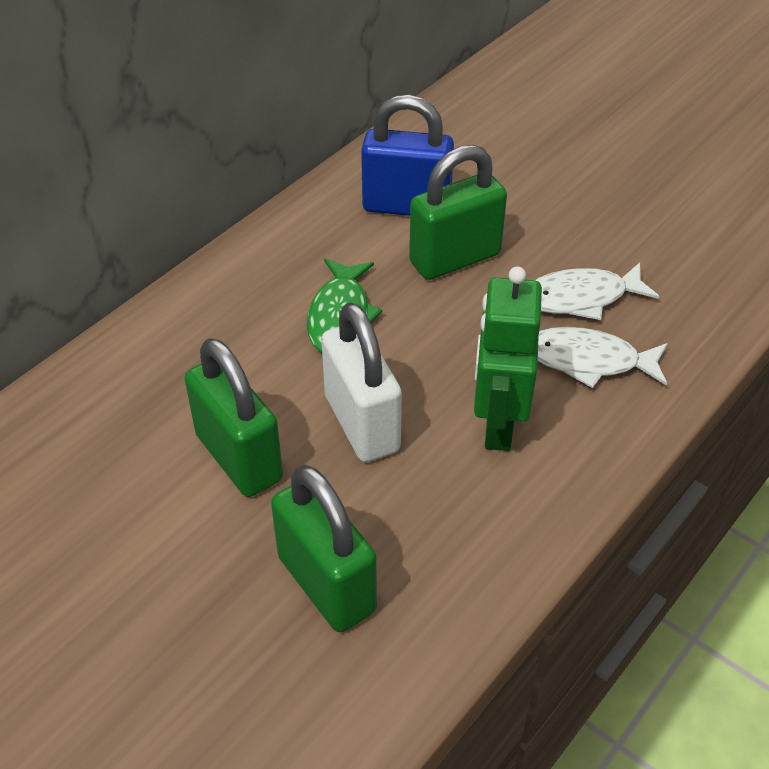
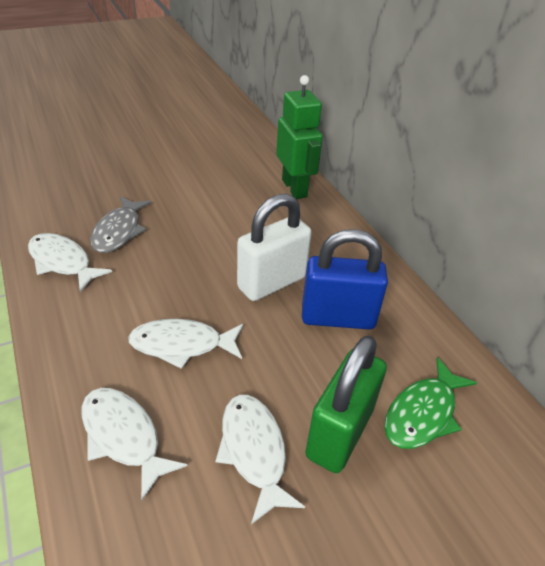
green padlock: [184,338,283,497] [271,465,377,632] [409,145,507,280] = 3 -> [305,335,387,473] = 1
grey fish: none = 0 -> [90,196,152,253] = 1
white fish: [535,262,659,320] [538,327,668,388] = 2 -> [28,233,112,292] [82,388,187,500] [128,319,243,369] [215,395,305,525] = 4

